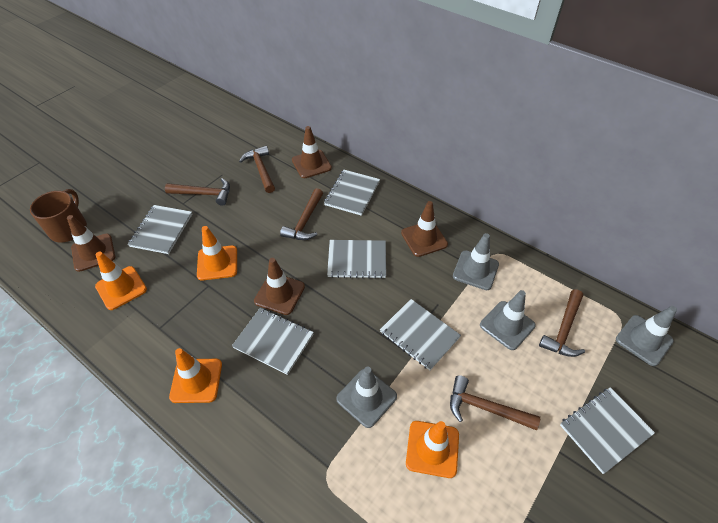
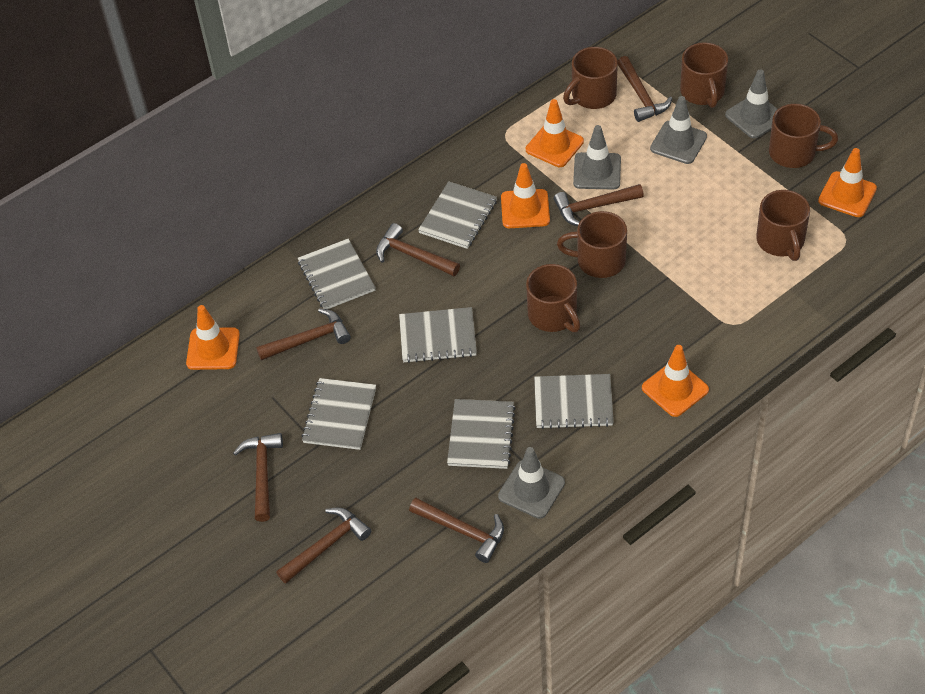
brown hammer: [165,178,230,206] [239,146,275,193] [280,188,323,240] [450,375,540,430] [539,290,585,357] = 5 -> [233,433,283,522] [256,308,351,361] [276,508,371,584] [376,223,460,276] [409,498,504,563] [554,184,644,226] [618,56,672,122] = 7
brown mug: [30,189,87,242] = 1 -> [526,264,580,332] [557,211,627,278] [563,47,618,109] [680,42,728,108] [756,190,810,261] [769,104,838,168] = 6
brown traffic cone: [67,215,115,272] [254,258,305,315] [292,126,332,178] [401,201,448,257] = 4 -> none = 0
orange traffic cone: [95,252,147,310] [169,348,222,403] [197,226,237,281] [406,421,459,478] = 4 -> [186,305,240,370] [501,163,550,228] [526,99,584,167] [642,345,709,417] [818,148,877,217] = 5

